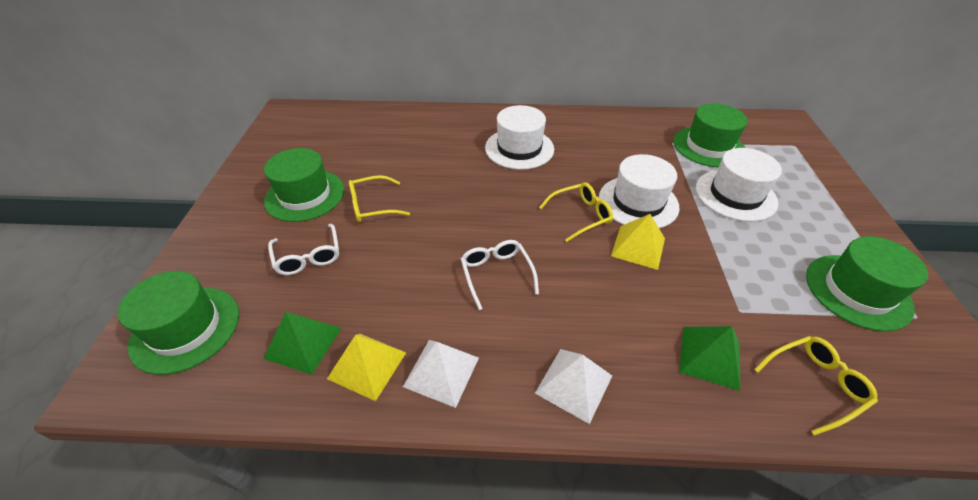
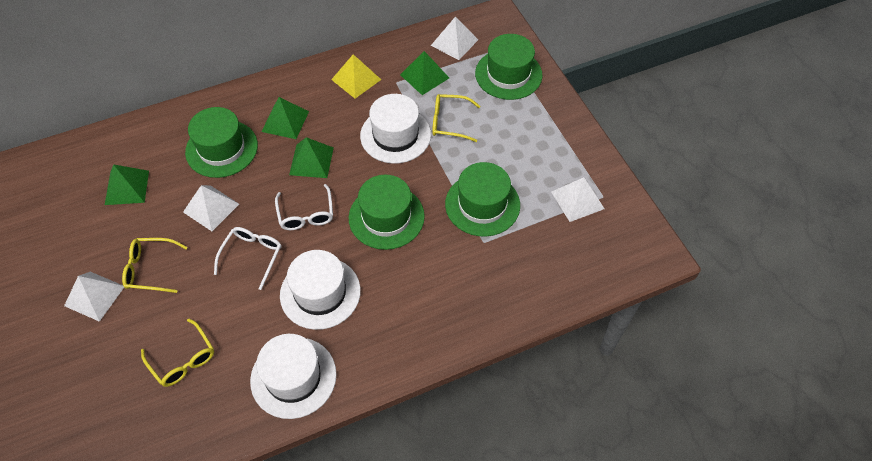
green pyramid: [263,312,341,375] [679,326,740,391] = 2 -> [105,164,149,205] [261,97,309,139] [289,137,334,178] [400,51,449,95] = 4
white pyramid: [403,340,479,408] [535,349,612,424] = 2 -> [64,272,124,322] [183,185,239,231] [431,17,478,60] [551,178,605,222] = 4
yellow pyramid: [327,334,406,401] [611,214,665,270] = 2 -> [331,54,381,98] = 1

